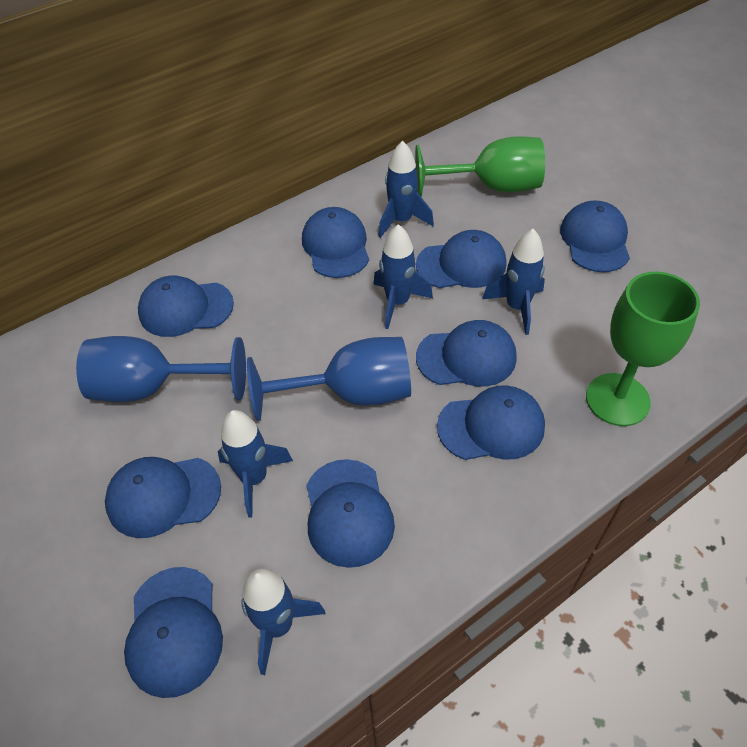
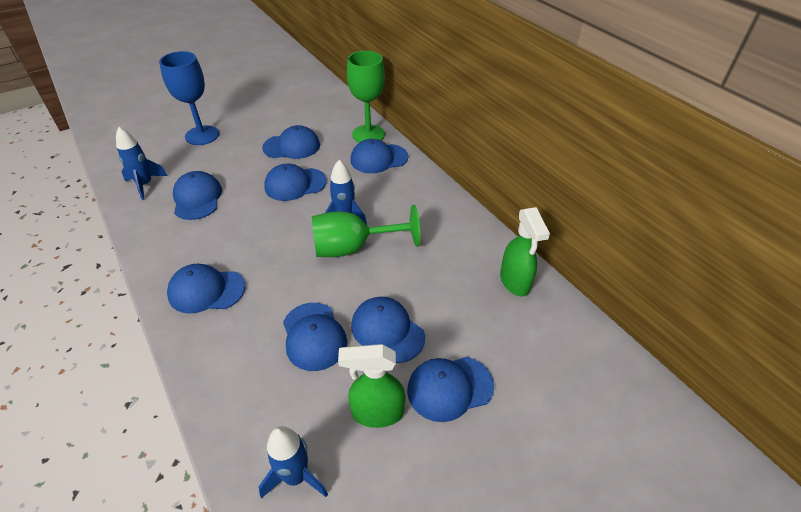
blue cap: [105,457,221,538] [124,567,223,698] [138,275,234,337] [302,207,369,278] [306,459,395,568] [416,230,506,288] [416,320,517,387] [437,385,545,460] [560,200,630,272] = 9 -> [167,264,245,314] [173,171,222,220] [262,125,320,159] [264,163,327,201] [283,303,347,371] [350,139,408,173] [351,297,425,363] [407,357,494,422] = 8
blue goblet: [76,336,246,402] [247,337,411,421] = 2 -> [159,51,219,145] = 1
blue rocket: [218,410,293,518] [241,569,325,675] [373,224,433,329] [378,141,434,238] [482,229,545,335] = 5 -> [116,127,168,200] [258,426,328,498] [325,160,367,225] = 3
green spray bottle: none = 0 -> [338,344,406,428] [500,207,550,297] = 2

